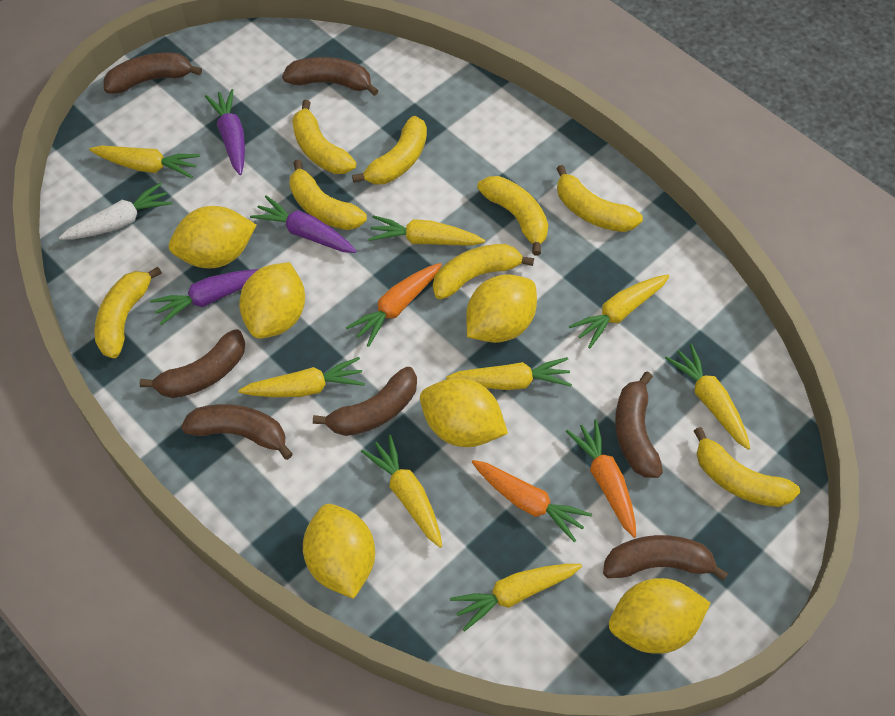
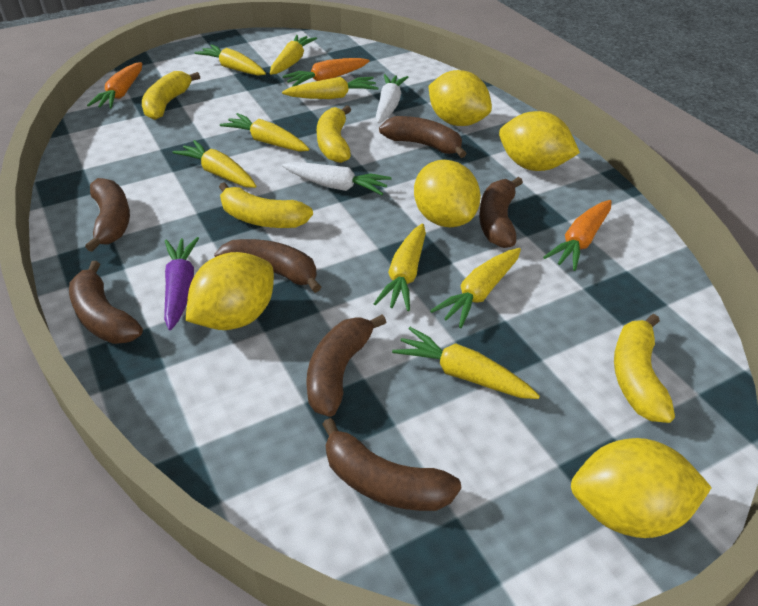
purple carrot: [150,269,259,325] [205,89,245,175] [250,196,356,253] = 3 -> [164,237,199,330] = 1
white carrot: [59,182,173,240] = 1 -> [282,162,392,195] [376,74,408,124] = 2
yellow banana: [95,266,162,358] [289,160,367,230] [292,100,356,174] [352,116,427,184] [433,244,534,299] [477,176,548,256] [556,165,643,232] [694,427,800,507] = 8 -> [142,71,200,120] [219,182,313,228] [317,105,351,163] [614,314,675,423] = 4
yellow lemon: [169,206,256,268] [239,262,305,339] [303,504,375,599] [420,378,508,447] [466,274,537,343] [609,578,710,654] = 6 -> [186,252,274,330] [414,160,481,227] [429,70,492,126] [499,111,580,171] [571,438,712,538] = 5

